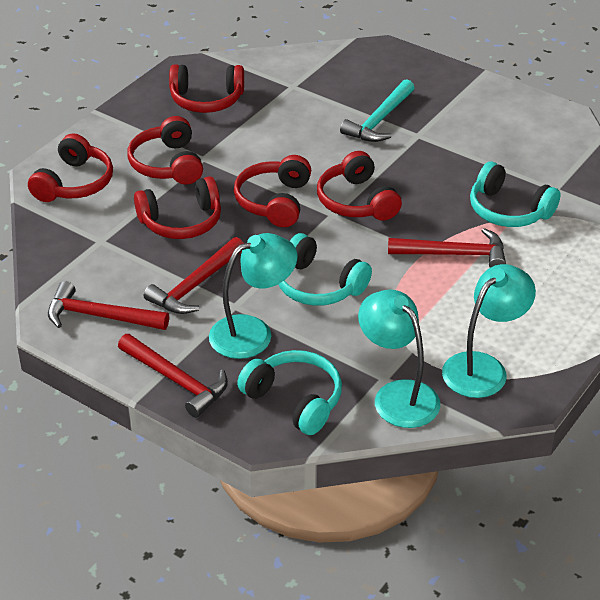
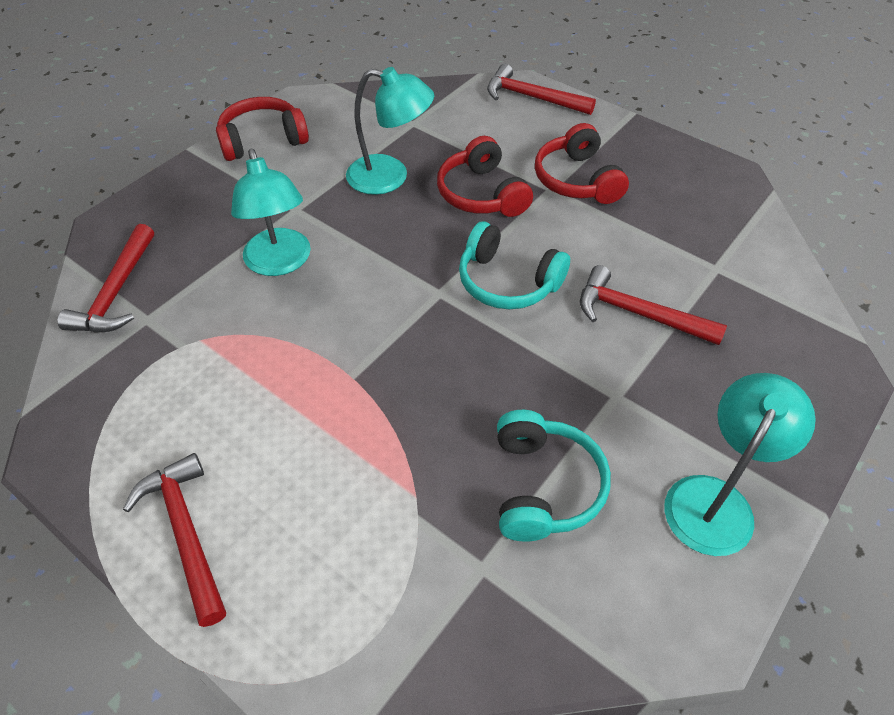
red headphones: [28,133,113,202] [127,116,203,184] [134,176,221,239] [169,64,244,113] [234,155,311,227] [317,151,402,221] = 6 -> [216,97,309,161] [437,136,533,217] [535,123,629,204] = 3
turquoise hammer: [340,79,414,142] = 1 -> none = 0
turquoise headphones: [237,350,342,435] [278,233,372,306] [470,161,561,227] = 3 -> [459,222,570,309] [497,410,611,542] = 2

